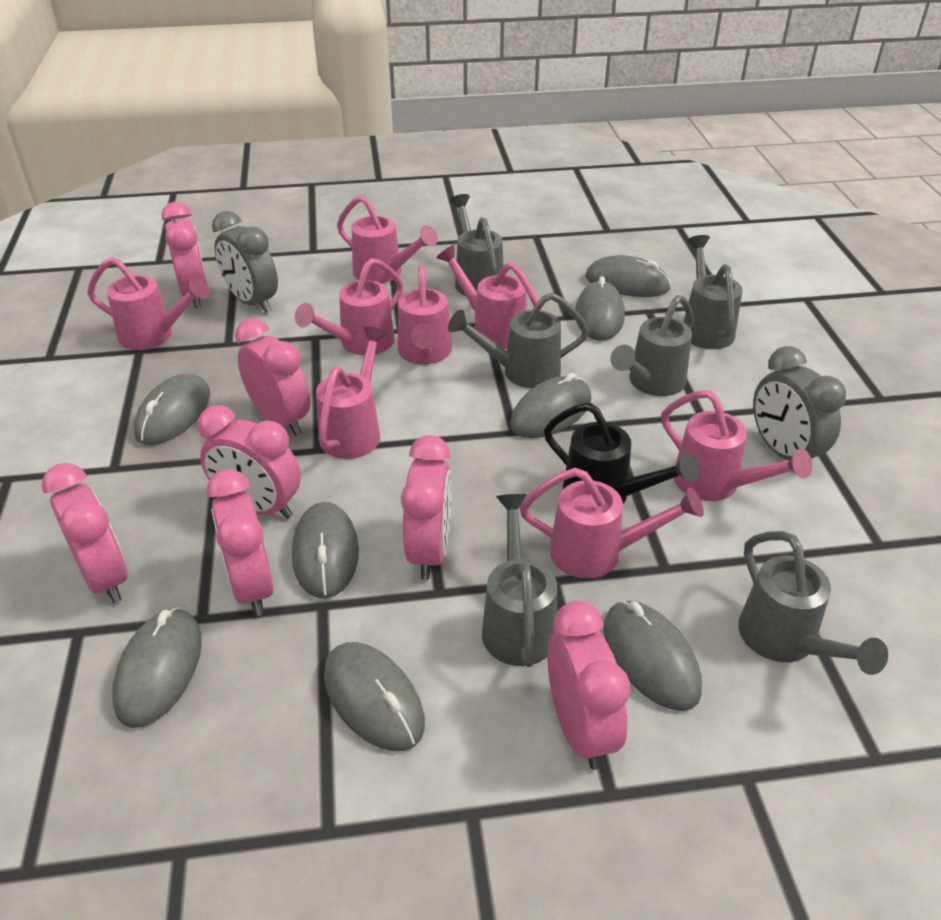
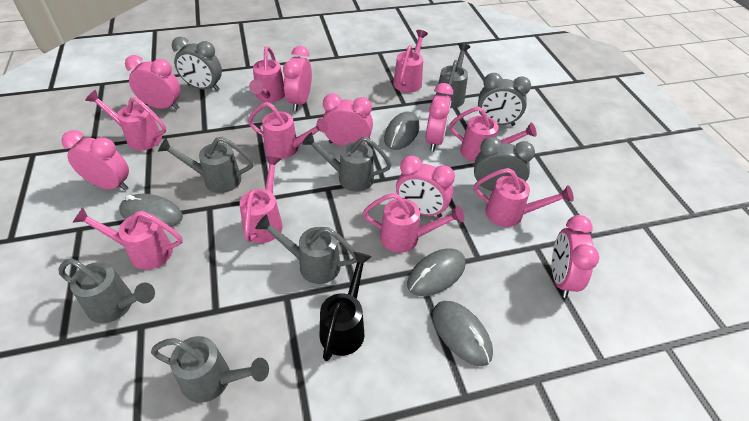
grey clock: [212,211,278,313] [753,346,846,460] = 2 -> [172,37,222,91] [474,137,535,191] [478,73,531,126] = 3
grey mouse: [112,607,202,728] [134,374,210,445] [292,502,359,599] [324,642,425,751] [510,373,591,438] [576,276,625,341] [585,255,671,297] [603,601,702,711] = 8 -> [119,194,183,229] [384,112,419,150] [407,248,466,296] [433,301,493,366] = 4
pink watering can: [87,257,210,350] [295,258,403,355] [316,326,388,459] [337,195,438,283] [398,265,452,364] [436,245,542,349] [520,468,704,579] [661,390,812,501] = 8 -> [72,207,183,270] [85,90,166,151] [239,156,283,243] [248,102,328,159] [249,46,285,102] [363,193,465,253] [393,30,428,93] [449,107,537,162] [474,168,574,227] = 9

